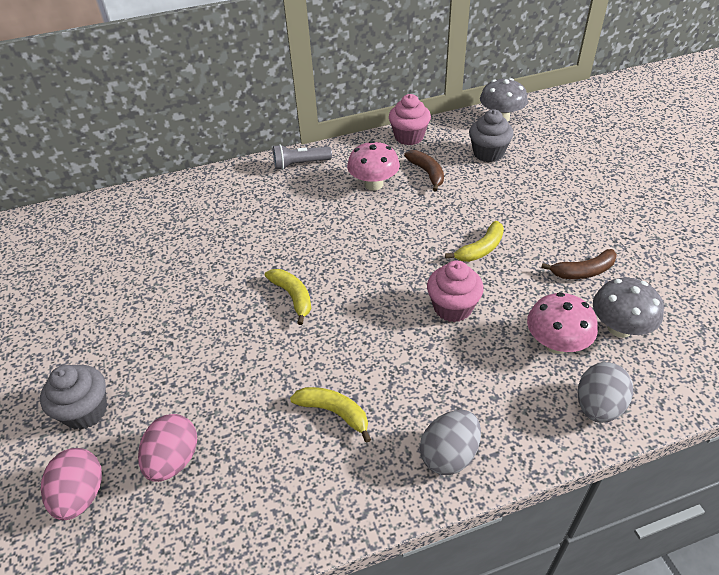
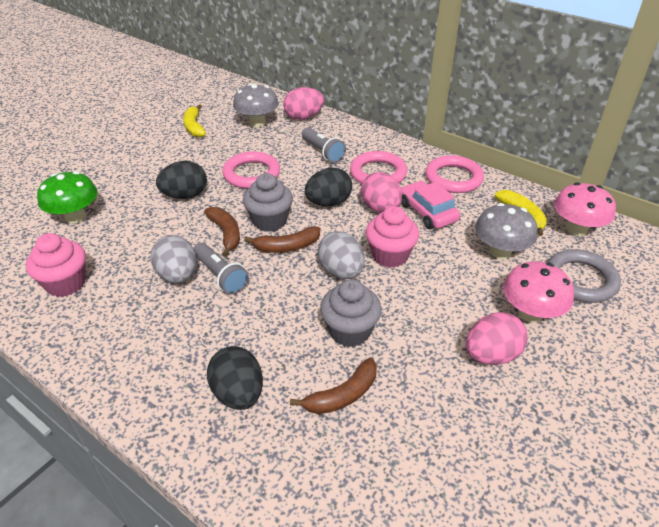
black egg: none = 0 -> [156,161,207,199] [207,346,263,410] [305,168,352,206] = 3
brown banana: [404,150,444,192] [541,249,617,279] = 2 -> [204,207,240,256] [244,226,320,253] [290,358,377,414] = 3
green mushroom: none = 0 -> [37,171,98,223] = 1
grey flashlight: [273,144,332,170] = 1 -> [194,243,249,295] [302,127,346,163] = 2
grey ring: none = 0 -> [547,249,621,303] = 1
pink car: none = 0 -> [401,181,460,229] = 1
pink egg: [41,448,102,520] [138,414,197,482] = 2 -> [283,87,324,120] [361,172,402,213] [466,312,528,365] = 3
pink ring: none = 0 -> [222,151,280,189] [350,151,407,184] [425,155,484,193] = 3
yellow banana: [265,269,311,325] [290,387,371,443] [445,221,504,262] = 3 -> [183,104,206,137] [495,190,547,236] = 2

